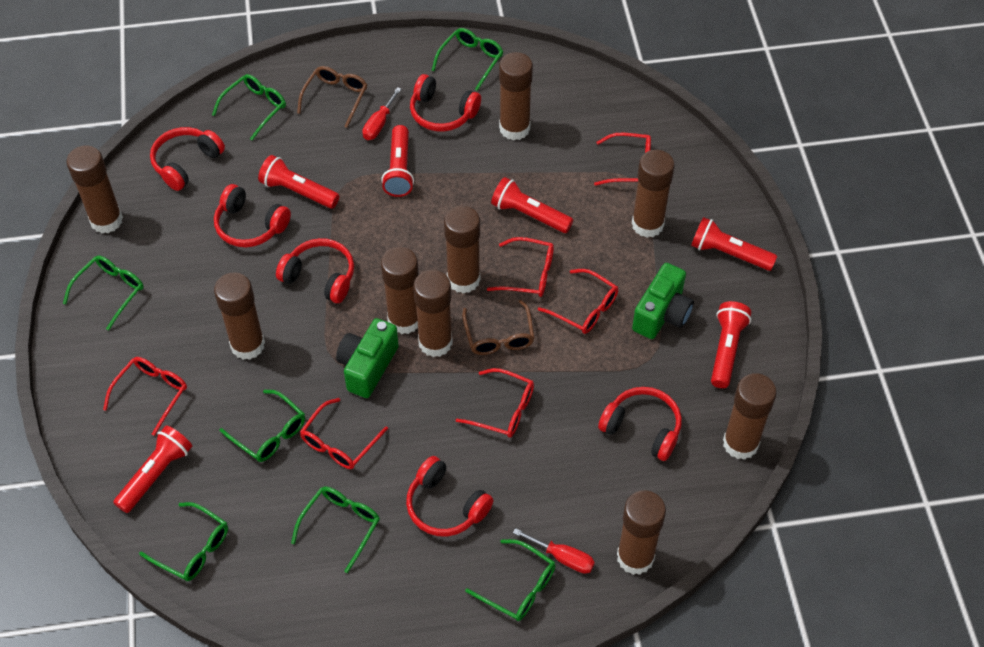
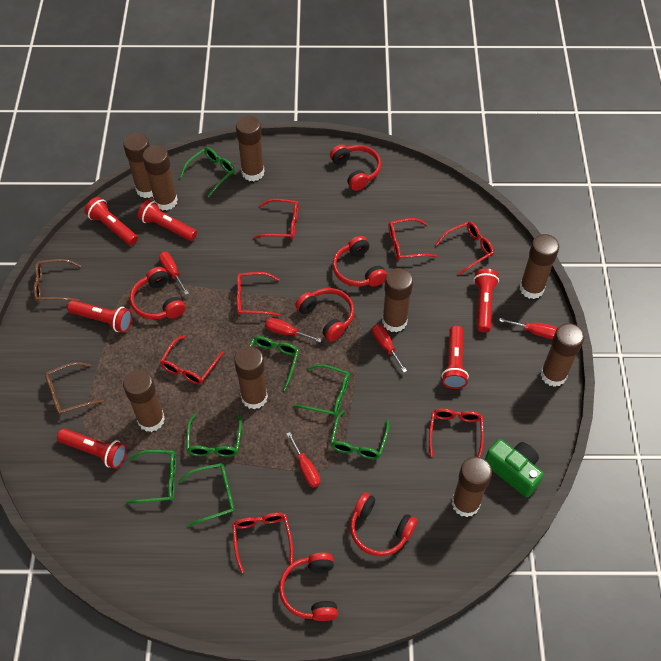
green camera: [336,318,399,398] [632,263,694,339] = 2 -> [485,439,544,498] = 1
red glasses: [103,357,187,436] [300,398,388,469] [456,368,534,437] [487,237,554,297] [538,269,618,334] [594,133,651,186] = 6 -> [160,335,224,384] [232,513,293,573] [237,272,280,316] [253,199,299,239] [388,218,437,260] [429,408,484,457] [435,222,494,275] = 7
red screwdriver: [362,87,401,140] [513,528,595,574] = 2 -> [159,252,189,295] [265,318,322,342] [286,432,320,488] [372,324,407,372] [499,318,557,339] = 5

